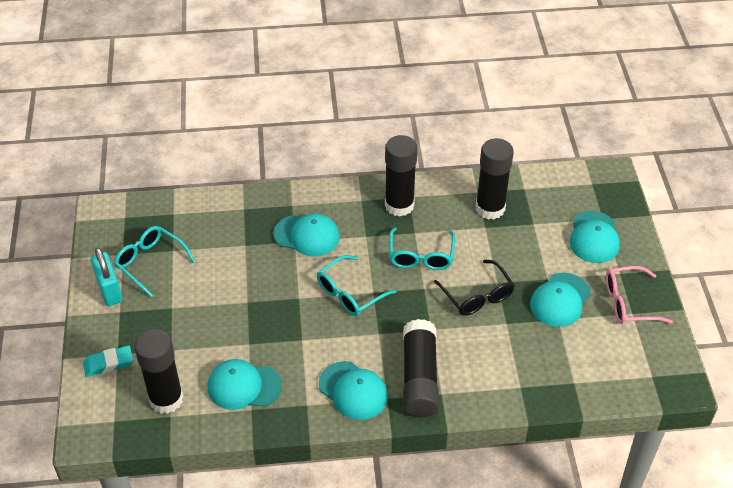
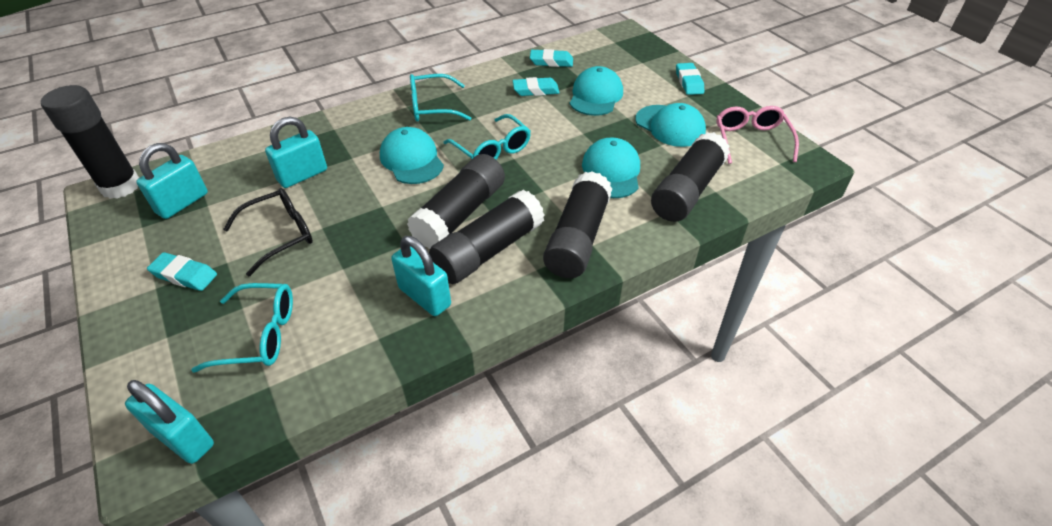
black glue stick: [134,329,184,414] [385,135,418,216] [403,319,439,417] [476,138,514,220] = 4 -> [41,85,139,199] [407,154,505,249] [429,189,545,284] [543,171,612,278] [651,132,730,222] = 5
turquoise cap: [207,359,282,410] [273,213,340,256] [319,361,388,420] [530,273,590,327] [570,211,620,263] = 5 -> [380,127,444,184] [570,66,623,116] [582,137,640,198] [635,103,706,147] = 4
turquoise eraser: [83,345,133,377] = 1 -> [147,252,217,291] [513,77,559,96] [530,49,573,67] [676,63,704,95] = 4
turquoise padlock: [91,247,123,306] = 1 -> [125,380,214,464] [136,143,208,219] [265,117,327,188] [391,236,451,316] = 4

